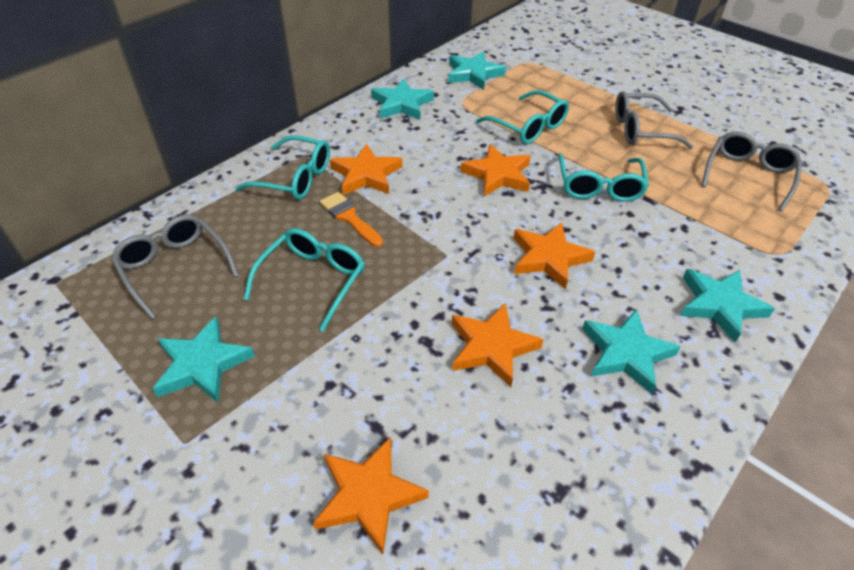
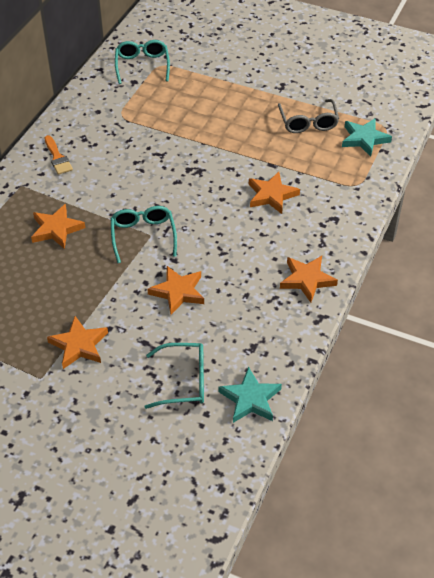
grey glasses: [111,214,239,319] [615,91,694,149] [702,131,802,211] = 3 -> [278,99,339,133] = 1
turquoise glasses: [235,135,330,200] [244,228,365,332] [476,90,569,144] [558,153,649,202] = 4 -> [111,206,177,263] [115,40,170,84] [145,343,204,409] = 3
turquoise star: [153,316,255,403] [371,78,434,120] [448,52,506,90] [582,309,681,394] [680,269,775,342] = 5 -> [219,367,282,423] [342,118,392,157] = 2

